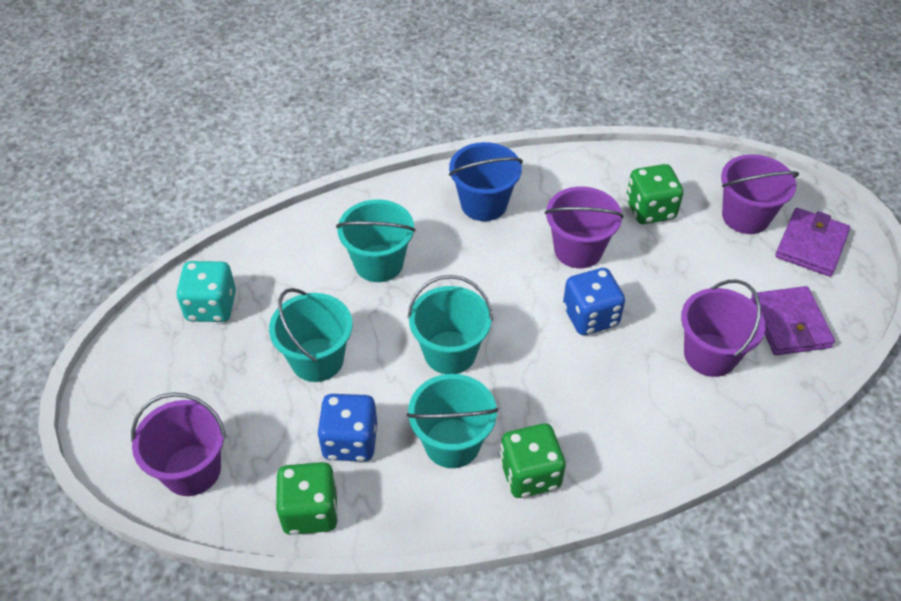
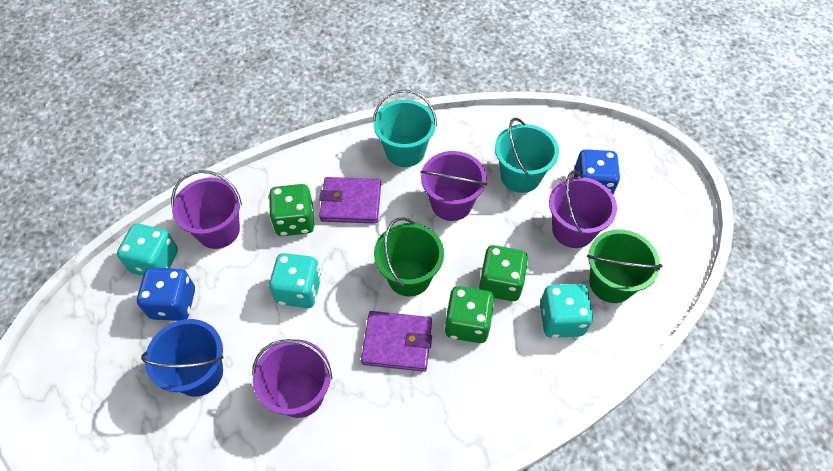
green bucket: none = 0 -> [374,217,444,296] [587,229,663,303] = 2
turquoise bucket: [269,288,353,382] [336,199,416,282] [407,374,498,468] [408,275,493,374] = 4 -> [373,90,437,167] [495,118,559,193] = 2
turquoise dice: [176,261,236,322] = 1 -> [117,224,178,276] [269,253,322,308] [540,284,593,338] = 3

